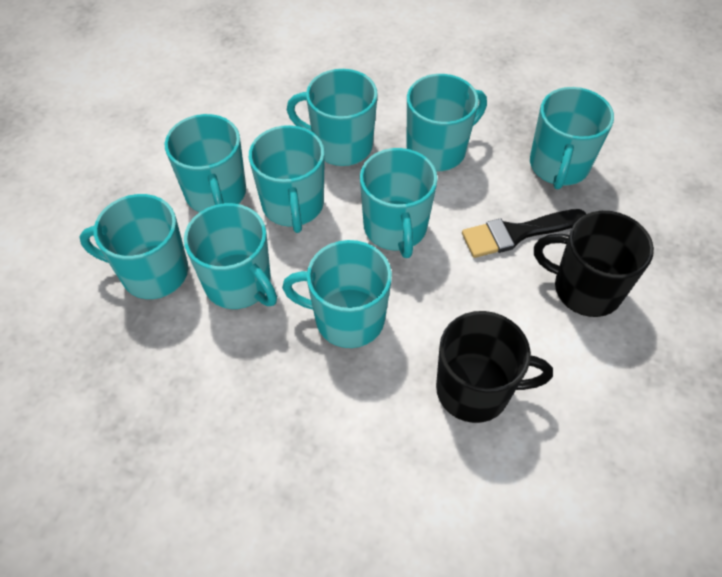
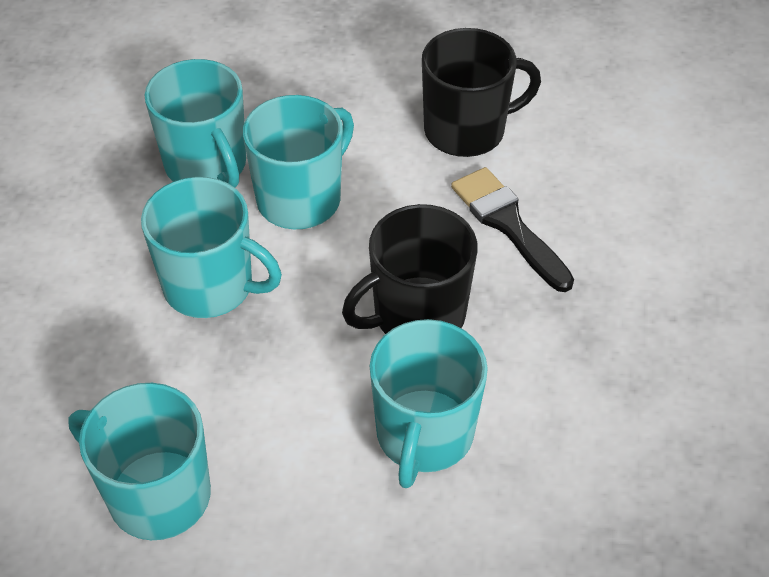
turquoise mug: [79,194,188,299] [165,114,246,212] [184,203,277,309] [249,125,325,233] [282,240,392,348] [287,69,378,166] [360,148,438,258] [407,74,487,171] [530,87,614,189] = 9 -> [68,383,211,540] [141,177,282,318] [144,59,246,188] [243,95,354,229] [370,319,488,488] = 5

